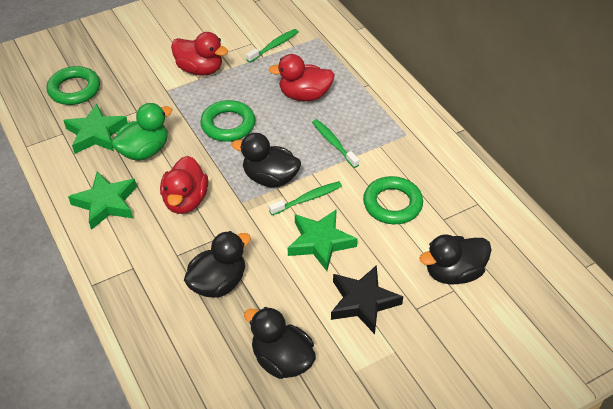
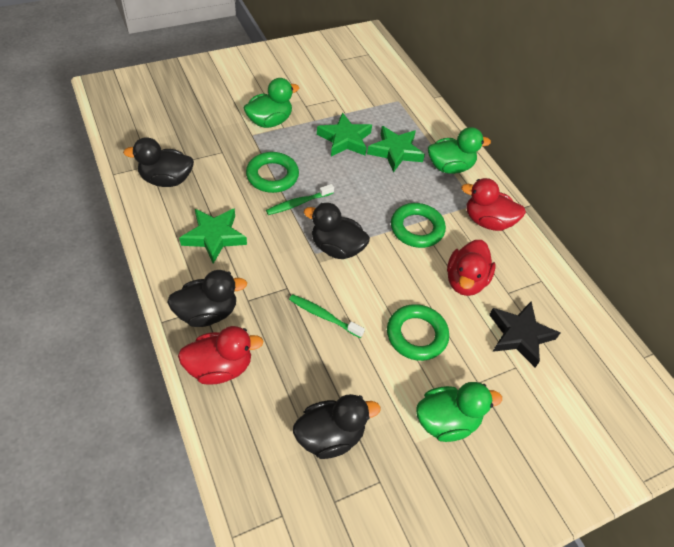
green duck: [111,103,173,161] = 1 -> [244,78,299,128] [416,382,502,442] [428,127,491,174] = 3
green toothbrush: [246,29,299,63] [269,181,342,215] [312,119,359,168] = 3 -> [266,184,334,215] [289,294,365,338] = 2

